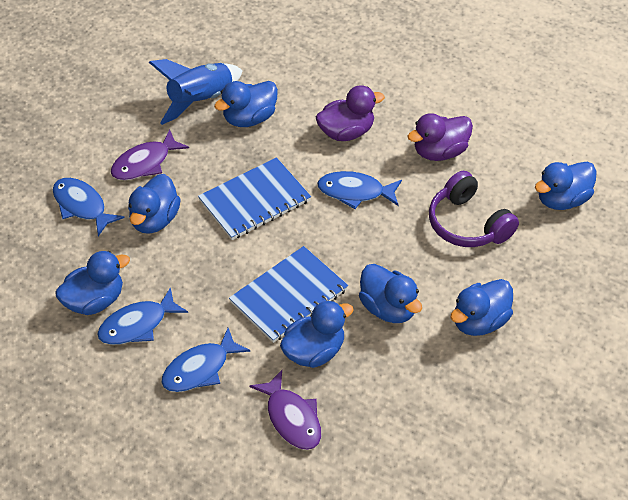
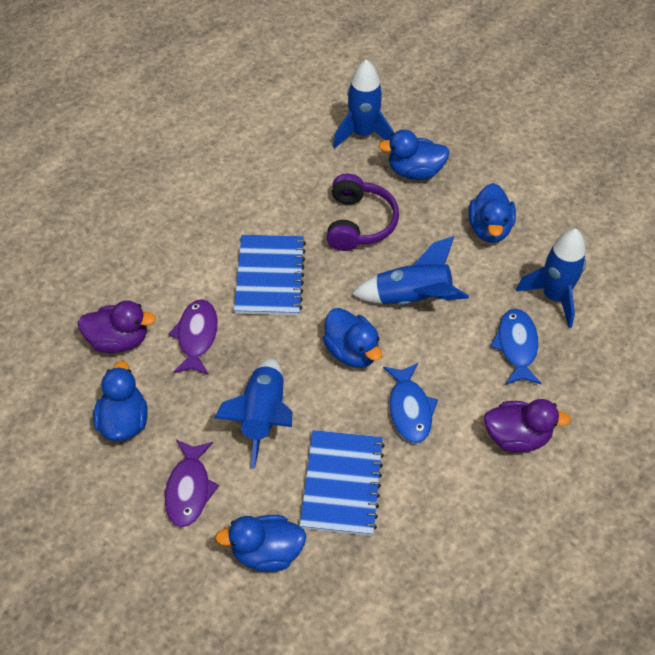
blue duck: [55,251,130,315] [128,174,181,234] [214,81,278,127] [280,300,354,368] [359,264,422,323] [450,279,513,336] [535,162,597,210] = 7 -> [93,361,147,441] [215,515,306,572] [323,308,382,368] [379,130,450,180] [468,183,516,243] = 5
blue fish: [53,178,124,236] [97,287,188,345] [161,328,250,392] [317,171,402,209] = 4 -> [383,363,438,443] [490,309,542,385] = 2
blue rocket: [149,59,243,125] = 1 -> [214,358,293,469] [333,59,394,148] [352,236,469,305] [516,228,586,328] = 4

